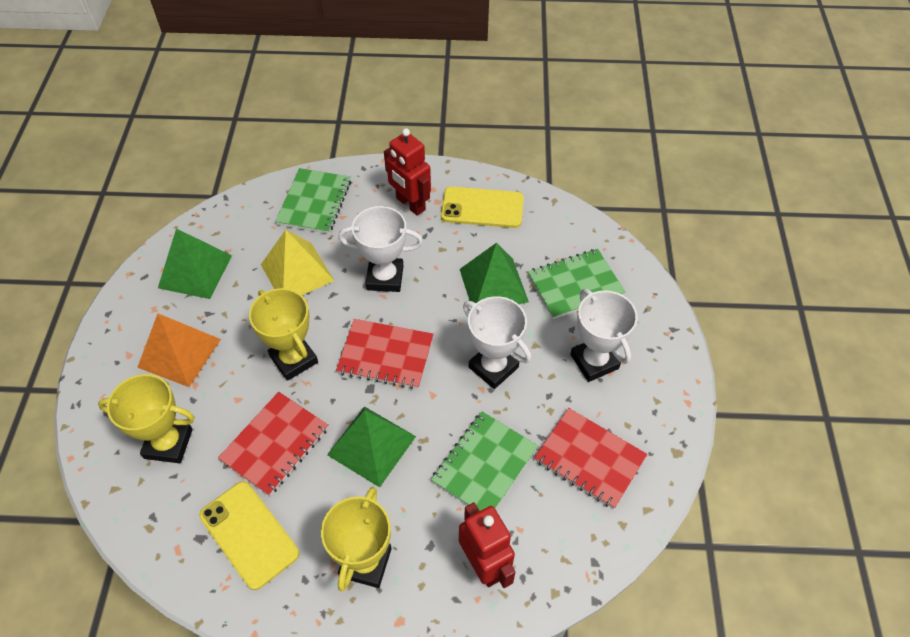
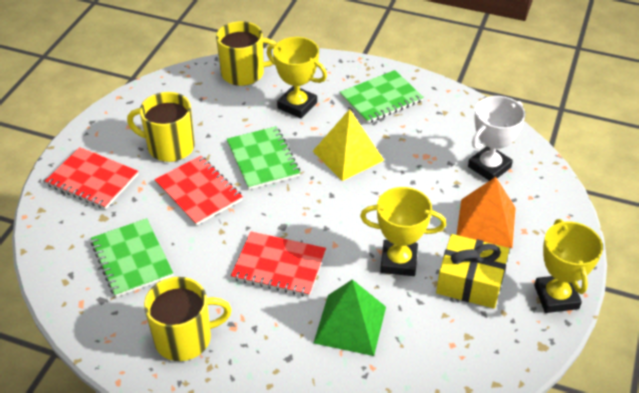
green pyramid: [158,228,232,299] [327,406,416,487] [460,243,529,304] = 3 -> [314,279,386,356] = 1
red robot: [384,128,431,216] [459,502,515,588] = 2 -> none = 0
white trophy: [338,206,423,292] [463,296,531,389] [570,289,638,382] = 3 -> [468,96,525,181] = 1
yellow gift: none = 0 -> [436,234,509,308] = 1
yellow mug: none = 0 -> [127,92,195,162] [144,277,232,361] [216,21,277,86] = 3
yellow phone: [199,481,299,590] [441,186,524,228] = 2 -> none = 0

